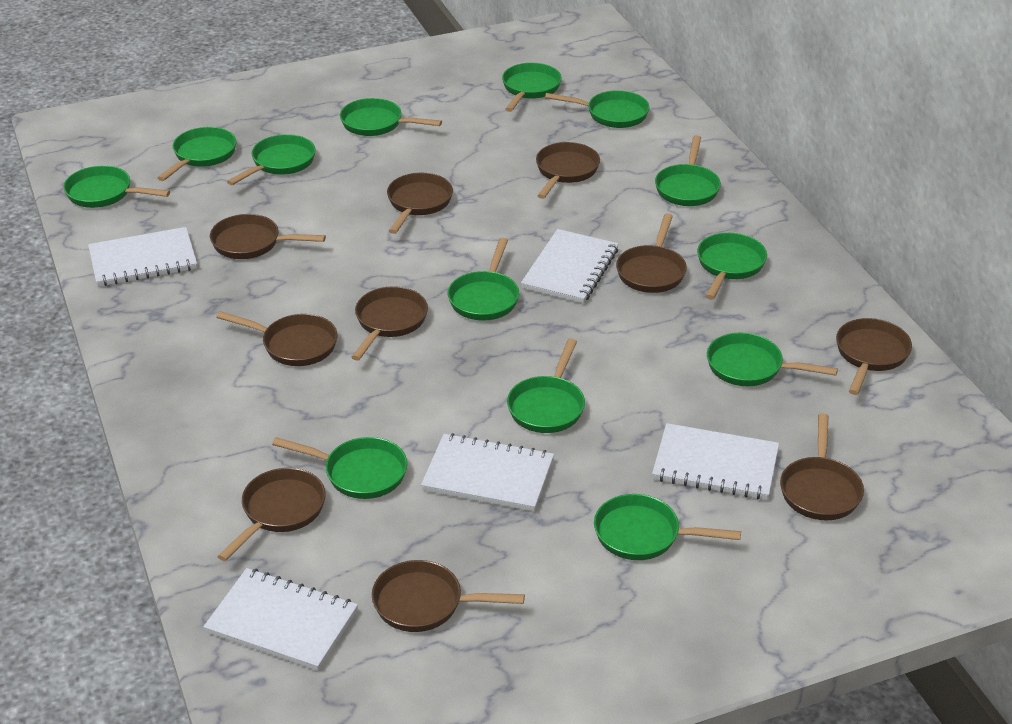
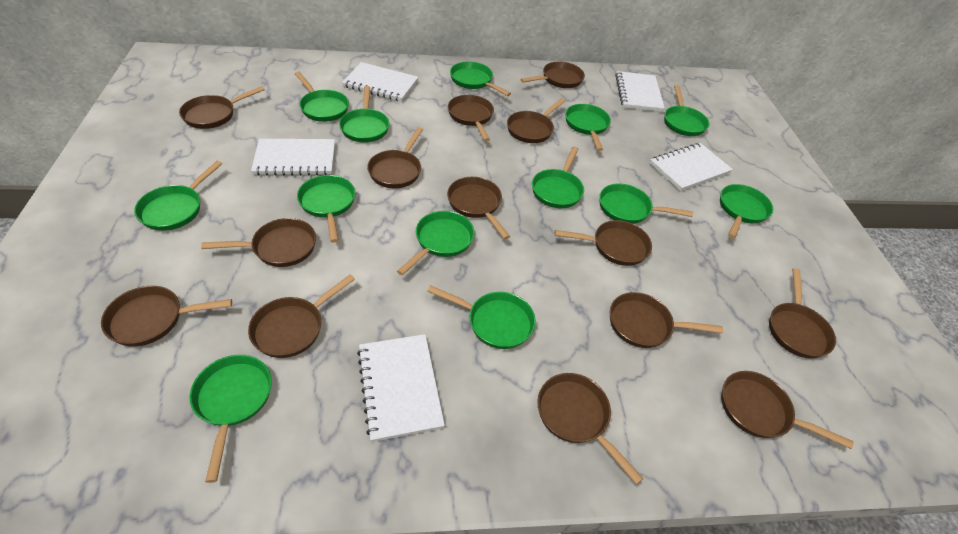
brown pan: [210,214,326,259] [216,311,338,366] [217,468,326,561] [351,286,428,361] [372,560,525,632] [387,173,453,234] [536,142,600,199] [616,213,687,293] [780,413,864,520] [836,318,912,395] = 10 -> [101,286,232,347] [179,86,265,129] [201,218,316,267] [248,274,355,358] [367,127,423,188] [447,177,510,239] [448,95,494,141] [507,98,565,143] [520,61,585,88] [537,373,644,485] [555,220,652,266] [610,292,723,348] [721,371,853,449] [769,268,836,359] = 14

